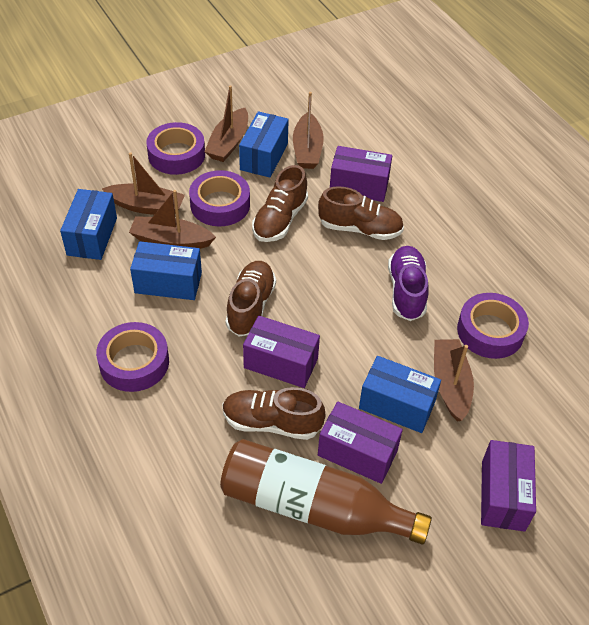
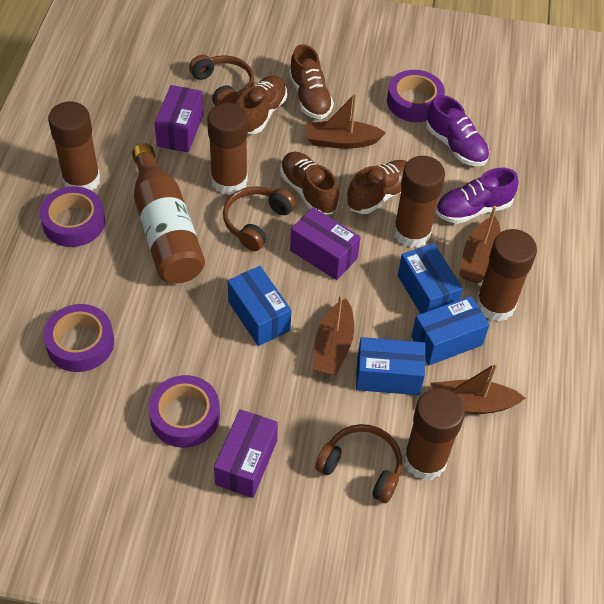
brown boat: [102,152,185,215] [129,190,216,249] [204,85,248,162] [293,92,324,169] [434,339,474,422] = 5 -> [306,93,386,149] [312,295,354,375] [431,363,525,414] [459,206,501,283] = 4
brown glue stick: none = 0 -> [48,101,100,191] [207,103,248,195] [393,156,445,248] [403,388,465,480] [476,229,537,322] = 5
brown headphones: none = 0 -> [189,55,254,106] [223,186,296,251] [315,424,402,503] = 3
purple box: [243,316,320,388] [318,402,403,484] [330,146,392,202] [481,440,536,532] = 4 -> [154,85,204,152] [214,409,278,498] [290,207,361,280] = 3
purple shoe: [388,246,429,321] = 1 -> [426,95,490,166] [436,168,519,224] = 2

